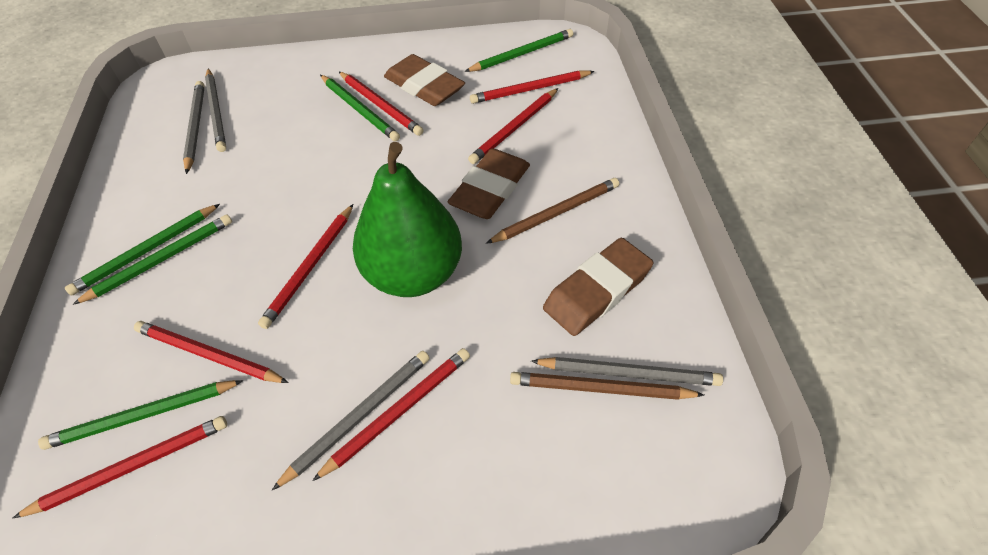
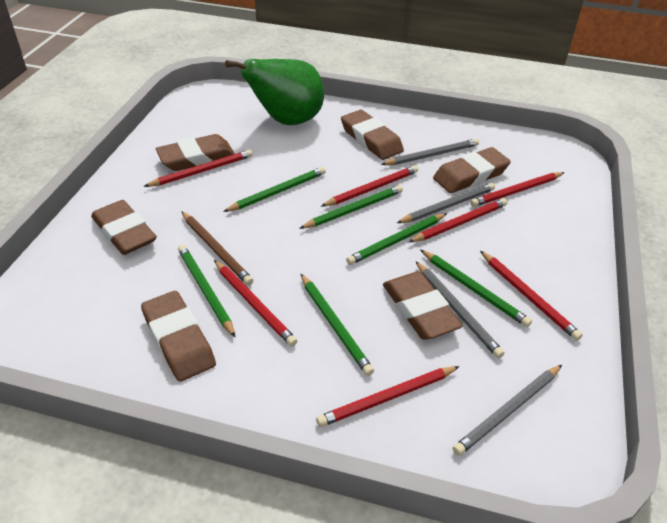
brown eraser: [384,54,465,106] [448,148,530,219] [543,238,653,336] = 3 -> [91,200,157,255] [141,291,216,382] [156,134,235,171] [341,110,404,160] [383,271,463,340] [433,147,511,193] = 6
brown pencil: [486,178,619,244] [510,372,704,400] = 2 -> [181,211,253,285] = 1
green pencil: [38,380,244,450] [65,204,220,296] [72,214,232,305] [320,75,400,141] [464,29,573,72] = 5 -> [178,245,236,338] [223,167,326,212] [299,185,403,229] [301,274,374,376] [346,213,447,265] [421,250,532,327] = 6

